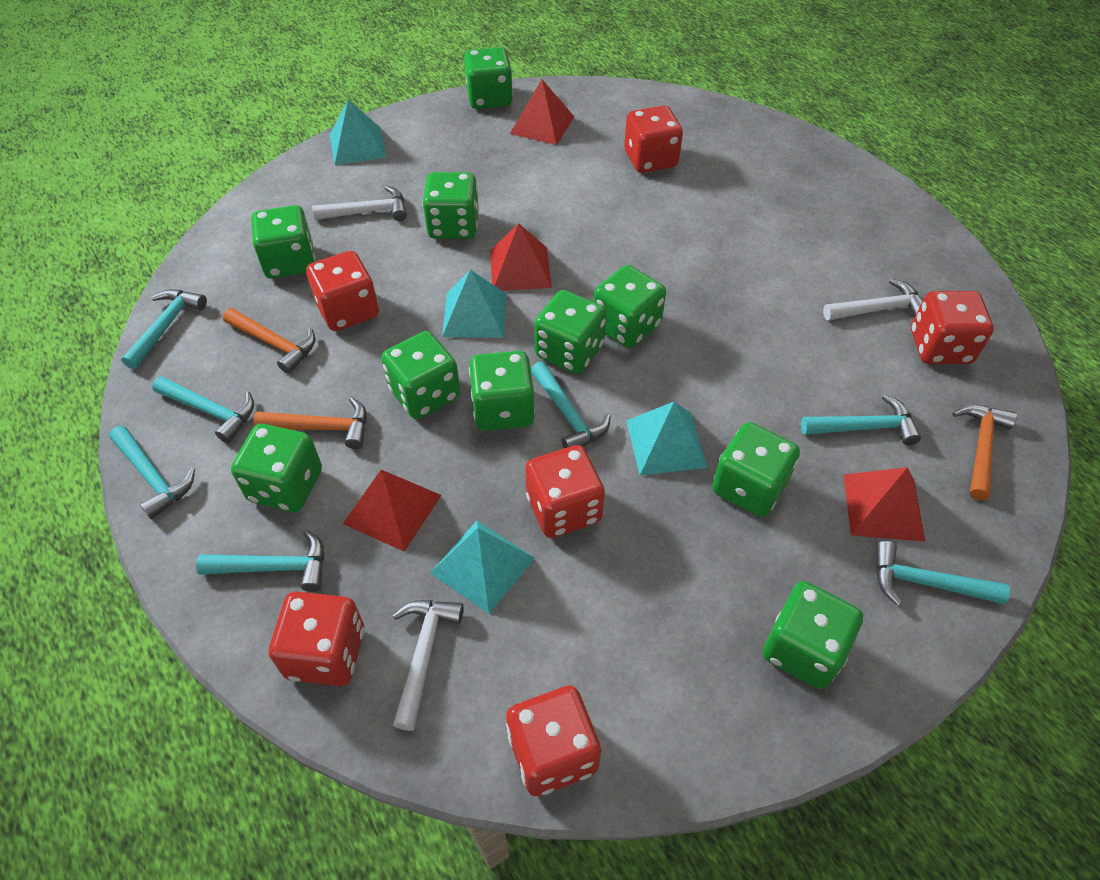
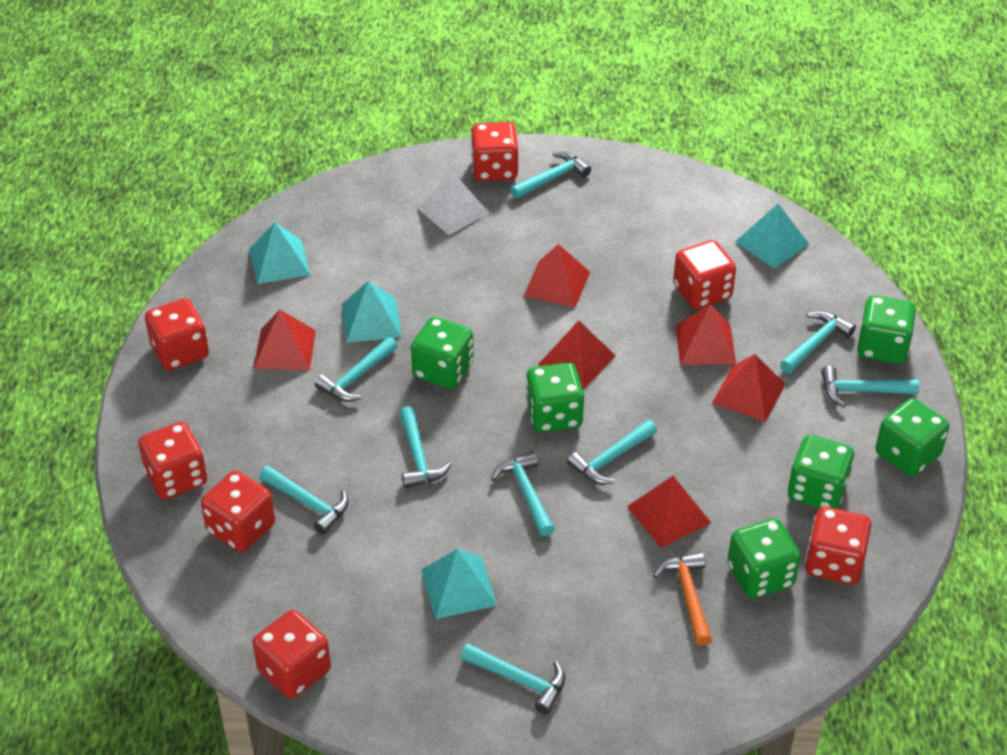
green dice: [231,424,322,512] [251,205,316,279] [381,331,460,419] [422,172,479,239] [464,47,513,109] [469,351,535,431] [534,290,607,374] [593,265,666,348] [712,422,800,517] [763,581,863,689] = 10 -> [411,317,474,389] [526,363,584,433] [727,519,801,599] [788,435,854,509] [857,295,916,364] [875,398,949,477] = 6
orange hammer: [223,308,315,374] [253,397,367,449] [952,405,1017,501] = 3 -> [653,552,712,646] = 1
red dice: [269,591,364,686] [306,251,379,331] [506,686,601,796] [525,445,605,538] [624,106,683,173] [911,291,994,364] = 6 -> [138,422,207,500] [145,298,209,371] [201,471,275,552] [252,610,331,699] [471,122,518,181] [673,240,736,309] [805,507,872,585] = 7
red pyramid: [343,470,441,552] [490,223,552,291] [510,79,574,145] [843,467,926,542] = 4 -> [254,310,316,370] [524,244,590,308] [538,320,616,389] [627,476,711,548] [675,305,736,365] [712,354,786,422] = 6
turquoise hammer: [109,426,195,519] [121,289,207,369] [152,376,254,443] [196,530,324,592] [531,361,611,448] [801,394,921,445] [876,541,1010,606] = 7 -> [259,466,349,534] [314,337,398,402] [399,406,452,488] [461,644,565,714] [491,451,555,536] [511,152,591,199] [567,420,657,485] [780,311,856,373] [821,366,919,407] = 9
white hammer: [312,186,407,221] [392,600,464,731] [823,279,923,320] = 3 -> none = 0
white pyramid: none = 0 -> [417,171,489,235] = 1

